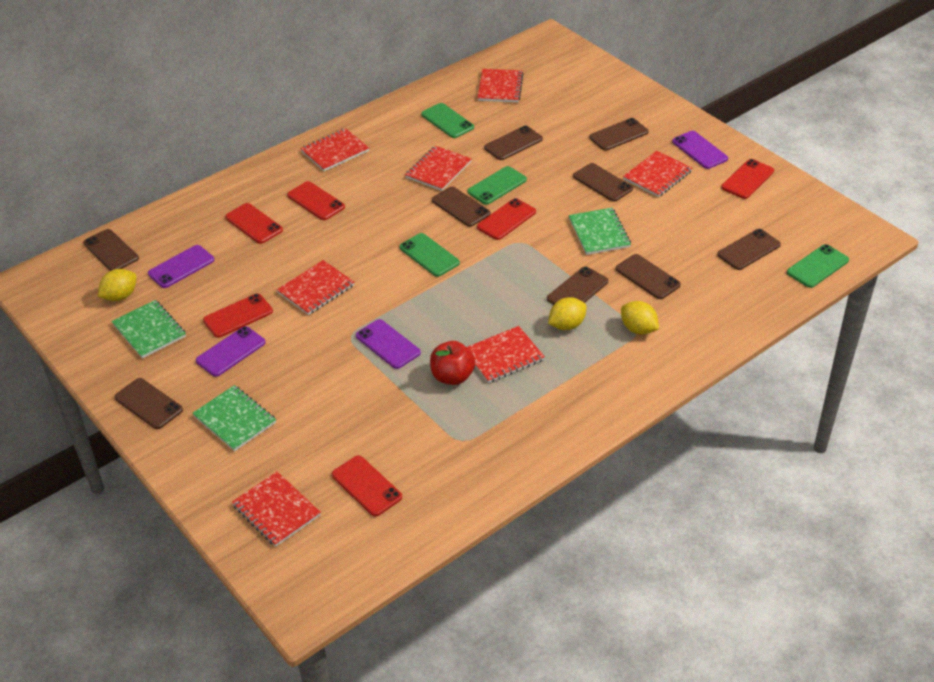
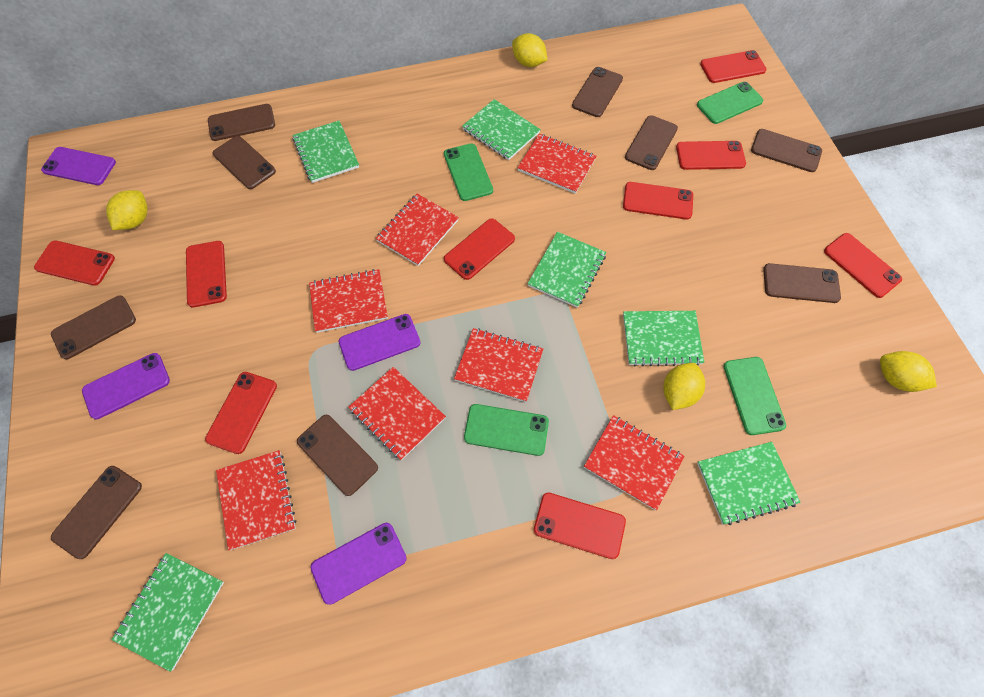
green notebook: [112,300,186,359] [192,385,276,451] [569,208,631,255] = 3 -> [111,553,224,672] [293,120,359,183] [462,99,541,160] [528,232,606,308] [623,311,704,366] [697,442,801,525] = 6
red apple: [430,341,476,385] = 1 -> none = 0
red phone: [203,294,273,338] [225,203,283,244] [287,181,345,220] [332,455,402,516] [477,198,536,240] [721,159,774,199] = 6 -> [34,240,115,286] [186,241,227,308] [205,372,277,454] [444,219,515,280] [534,493,626,559] [623,182,693,219] [676,141,746,170] [700,50,767,83] [824,233,902,298] = 9
yellow lemon: [98,269,137,301] [548,297,587,330] [621,301,659,335] = 3 -> [106,190,148,230] [512,33,547,67] [663,363,705,410] [880,351,937,392] = 4

